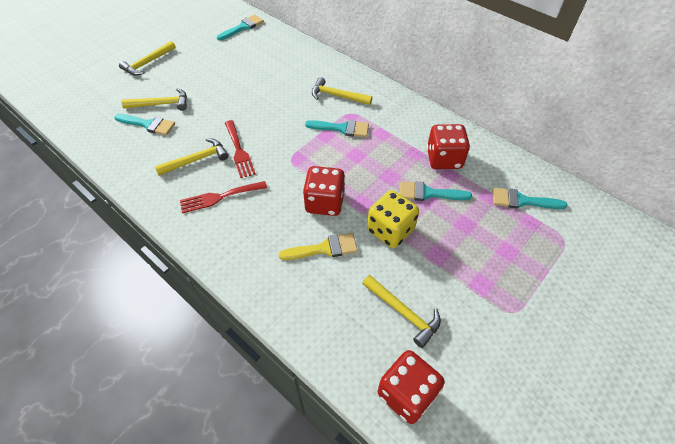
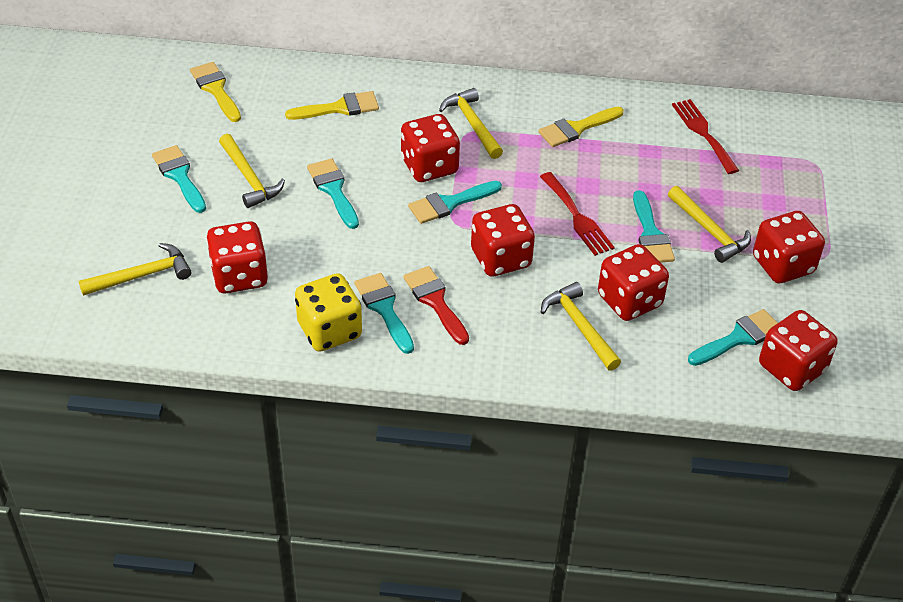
red brush: none = 0 -> [403,266,469,345] = 1
red dice: [303,166,345,216] [378,350,445,424] [427,124,470,169] = 3 -> [206,221,268,293] [401,114,460,182] [471,204,535,277] [598,244,669,321] [753,211,825,284] [759,310,838,391] = 6
turquoise brush: [114,114,175,135] [217,15,264,41] [305,120,369,137] [400,181,472,201] [493,188,568,209] = 5 -> [152,145,206,213] [307,159,359,229] [354,273,414,354] [408,181,502,224] [633,190,675,263] [688,309,777,366] = 6
yellow brush: [279,233,358,260] = 1 -> [190,62,241,122] [285,91,379,120] [538,107,624,147] = 3

